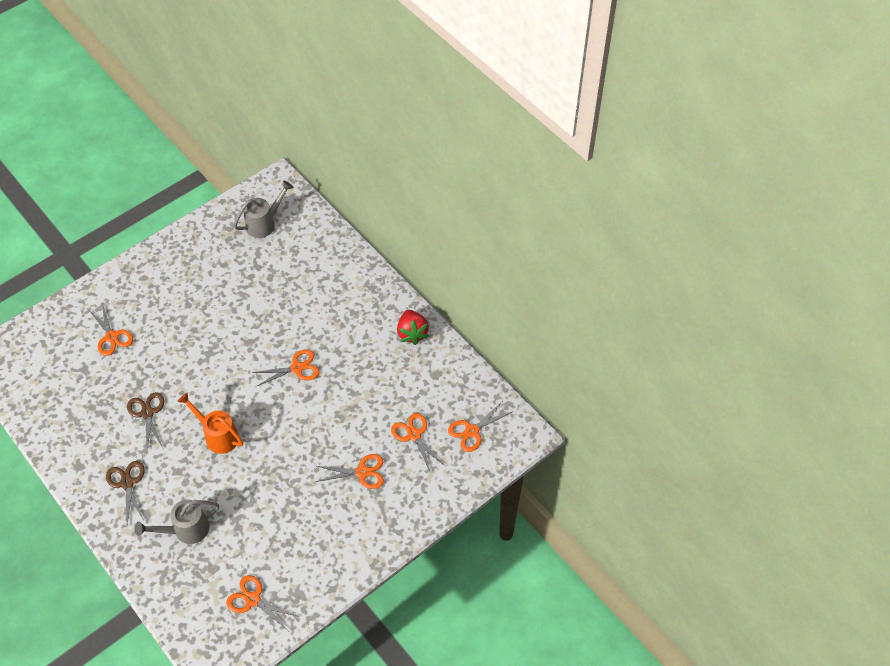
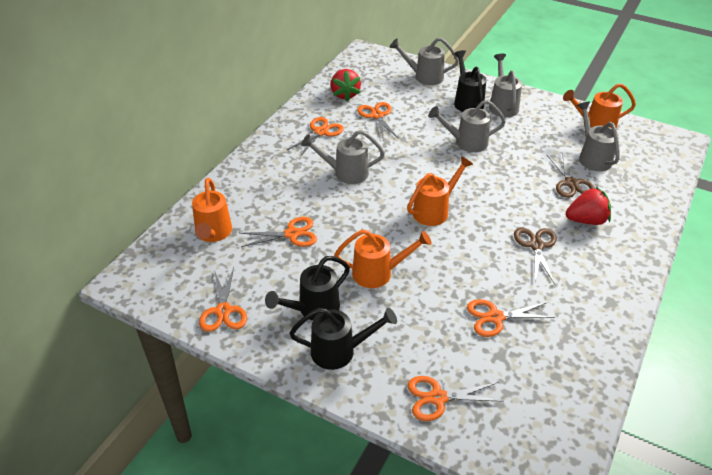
black watering can: none = 0 -> [265,256,350,321] [289,308,397,370] [454,50,486,112] = 3
grey watering can: [135,500,219,544] [233,181,293,238] = 2 -> [301,130,385,184] [389,38,459,85] [428,100,506,152] [489,54,522,117] [577,102,620,171] = 5
orange watering can: [177,392,243,454] = 1 -> [192,178,232,242] [334,230,432,288] [407,156,473,226] [563,83,636,129] = 4
red strawberry: [397,310,429,345] = 1 -> [331,69,361,102] [566,187,611,225] = 2

